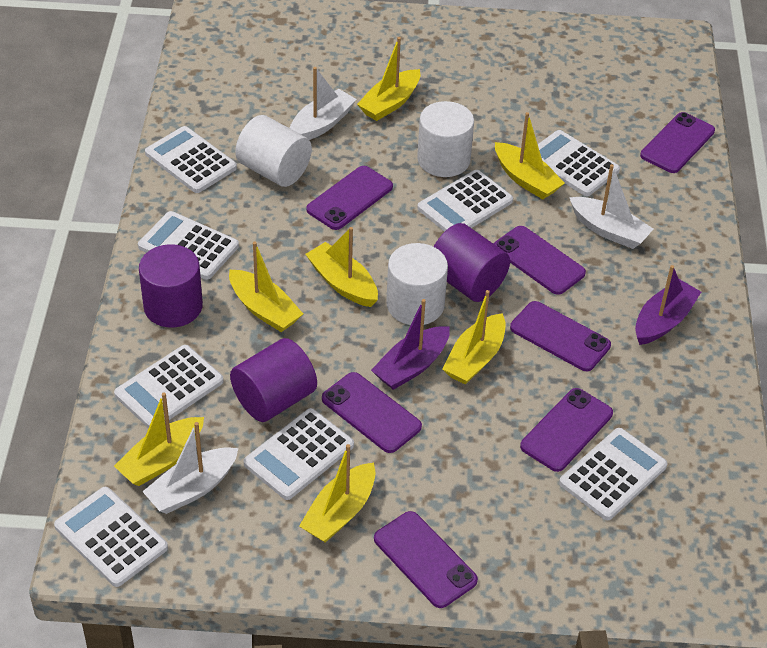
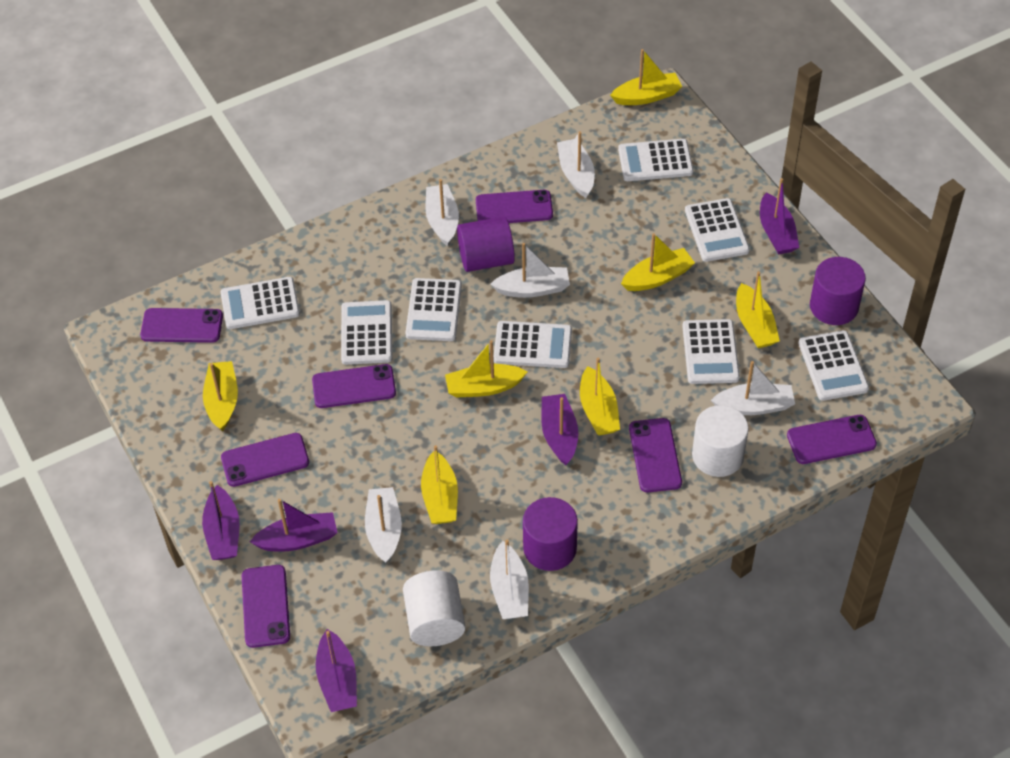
purple boat: [371,299,450,390] [635,265,701,345] = 2 -> [202,481,240,560] [250,499,338,552] [316,629,357,712] [541,394,578,465] [760,178,799,254] = 5
white boat: [142,422,239,514] [290,67,356,140] [569,164,653,249] = 3 -> [365,487,402,563] [426,179,459,246] [490,243,570,298] [490,539,529,619] [557,131,595,198] [711,361,795,415] = 6
white cylinder: [235,115,312,187] [386,243,448,325] [417,101,474,177] = 3 -> [403,570,465,646] [692,405,749,477] = 2

